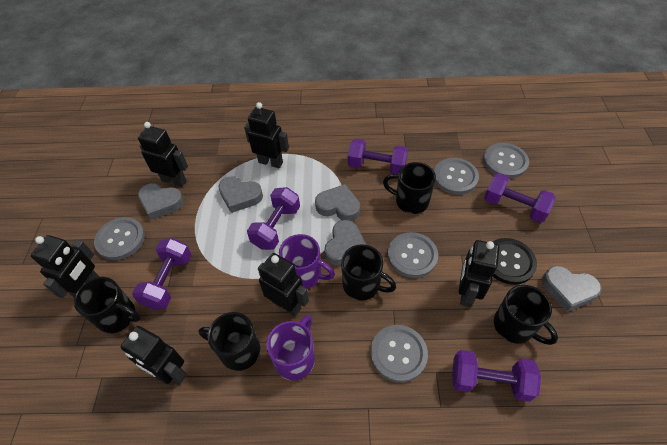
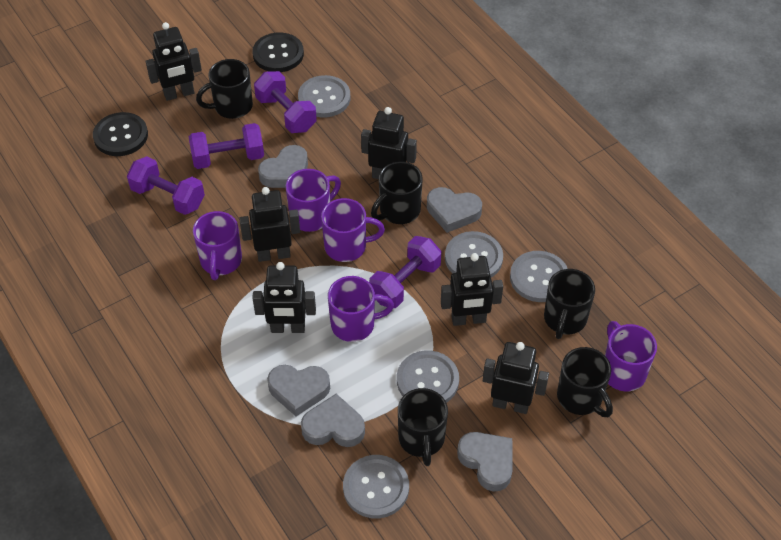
black button: [493,238,537,285] = 1 -> [93,112,148,156] [252,33,304,72] = 2
purple dumbbell: [132,238,191,310] [247,187,300,250] [348,138,408,174] [452,350,541,402] [484,173,556,223] = 5 -> [127,156,205,215] [189,123,264,169] [254,71,317,133] [369,236,442,308] = 4
purple mug: [266,315,315,380] [279,234,335,289] = 2 -> [193,211,242,280] [286,169,341,232] [321,198,385,262] [328,276,394,342] [605,321,657,391] = 5

